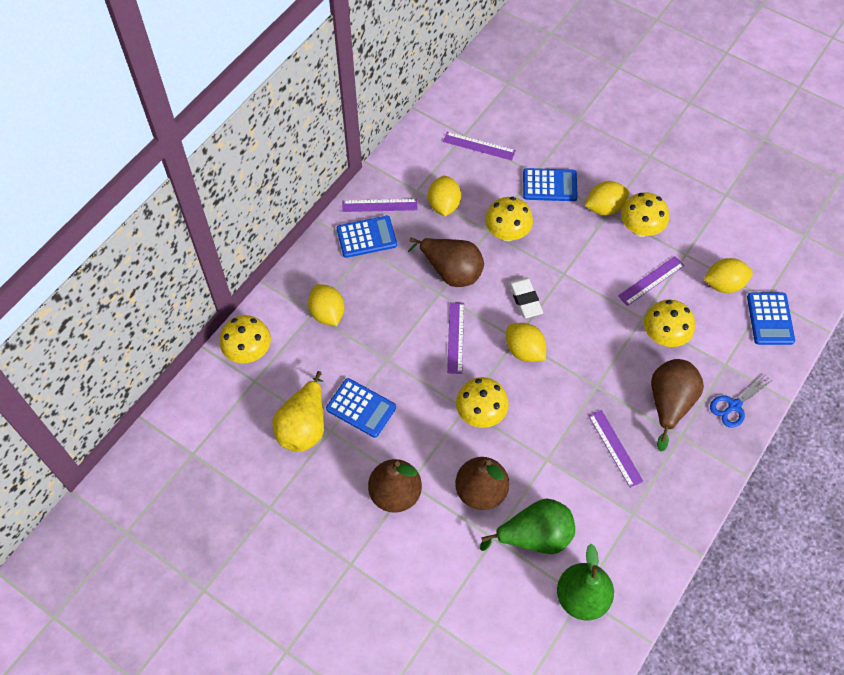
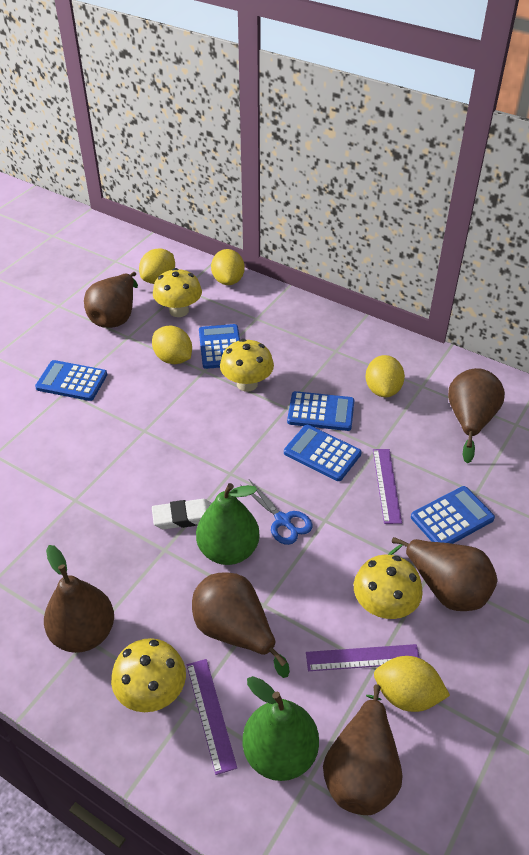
blue calculator: [326,378,396,438] [337,216,397,258] [523,168,578,201] [747,293,795,345] = 4 -> [35,360,107,401] [199,324,240,369] [284,425,361,481] [287,391,354,431] [411,486,495,544] = 5
brown pear: [368,459,422,513] [408,238,484,287] [455,457,509,510] [651,359,704,451] = 4 -> [44,545,114,653] [84,272,138,328] [192,572,290,678] [323,684,402,815] [388,537,497,611] [448,368,505,463] = 6
purple ruler: [343,199,418,212] [443,132,516,160] [447,302,464,374] [589,410,644,488] [618,256,685,306] = 5 -> [187,659,237,775] [306,644,420,671] [373,449,402,524] = 3
yellow mushroom: [220,315,271,363] [456,377,509,428] [485,197,533,241] [621,192,669,237] [644,300,695,347] = 5 -> [111,638,186,712] [153,268,202,317] [220,339,274,392] [354,555,423,619] = 4
yellow pear: [272,371,324,452] = 1 -> none = 0

